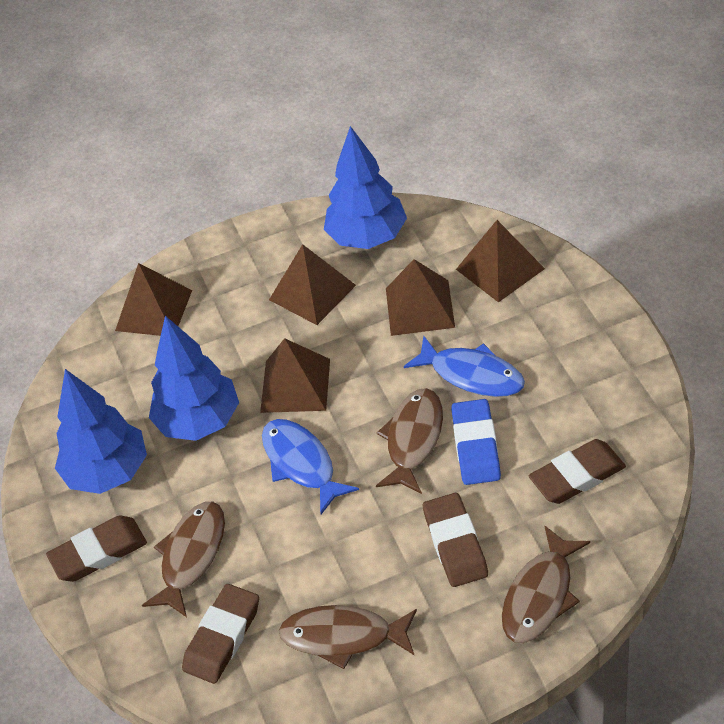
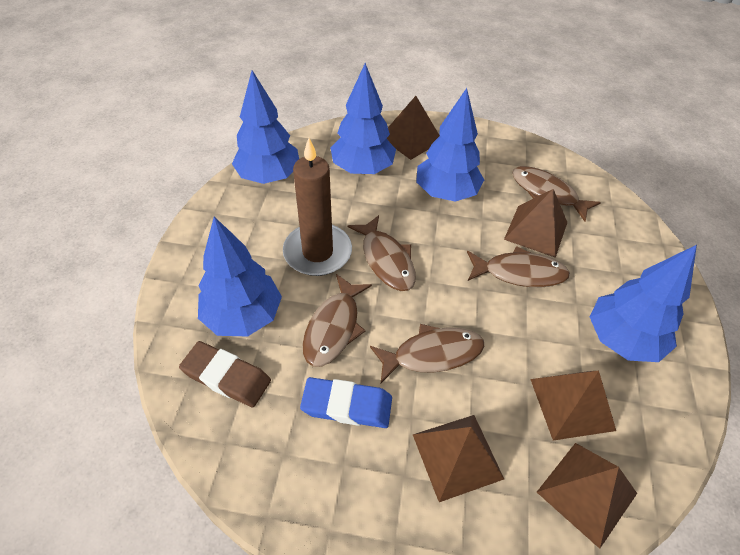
blue fish: [262,419,359,514] [404,336,525,397] = 2 -> none = 0
blue tree: [55,369,147,494] [149,316,239,441] [324,126,407,249] = 3 -> [198,217,282,337] [232,70,299,184] [331,63,396,174] [416,88,484,202] [590,245,697,362] = 5
brown candle: none = 0 -> [283,138,352,276] = 1
brown eraser: [46,516,147,582] [182,584,259,684] [423,493,488,587] [529,439,626,504] = 4 -> [179,341,271,407] = 1
brown fish: [142,502,225,617] [279,605,417,669] [376,388,443,494] [502,525,590,643] = 4 -> [302,274,372,367] [347,215,416,291] [370,324,484,383] [467,246,570,287] [512,166,601,222] = 5

